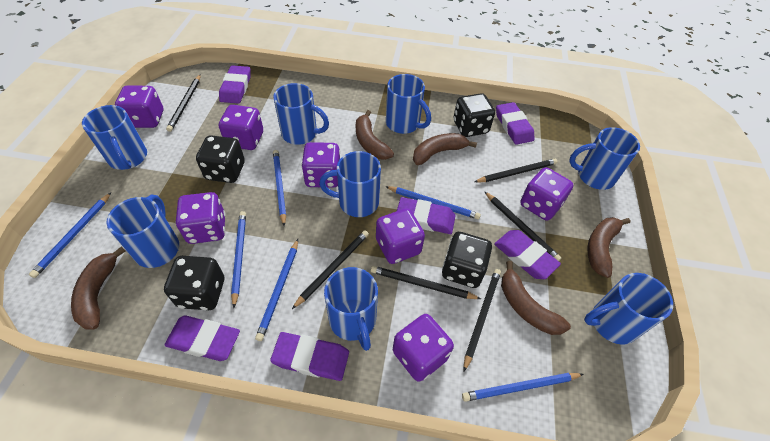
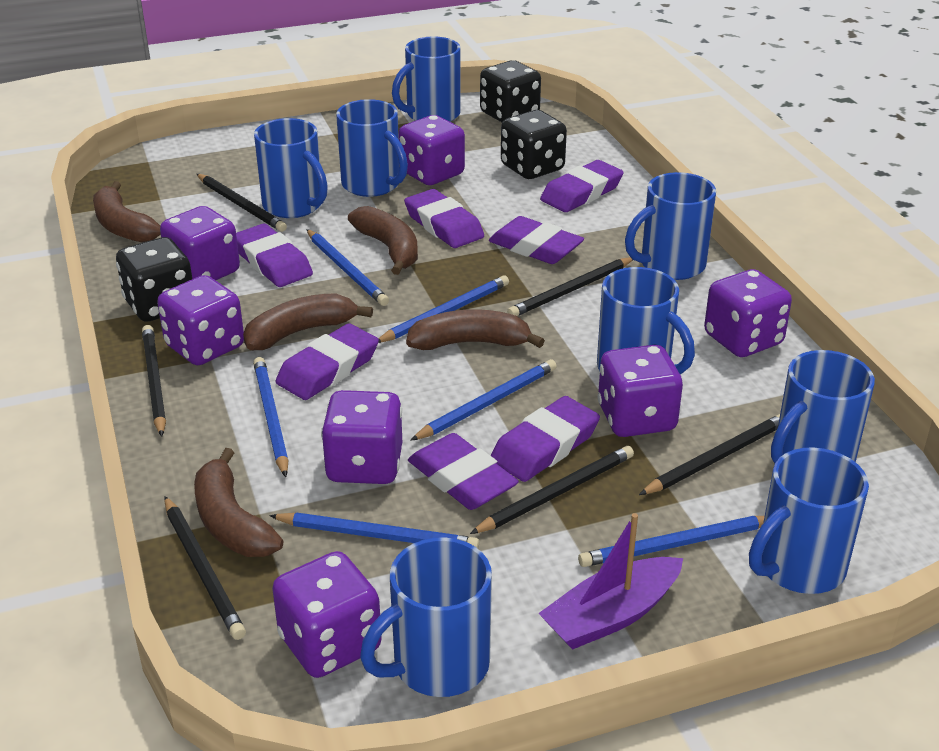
black dice: [164,256,224,310] [196,135,245,183] [442,232,492,288] [454,93,495,137] = 4 -> [116,237,192,322] [480,60,541,122] [501,110,567,179] = 3
purple boat: none = 0 -> [538,513,683,650] = 1
purple eraser: [164,315,240,361] [219,65,251,104] [270,332,349,381] [397,197,455,234] [494,230,561,279] [496,102,535,145] = 6 -> [236,224,313,287] [276,323,379,400] [404,189,484,248] [408,433,519,510] [489,216,584,264] [491,396,600,482] [540,160,624,212] = 7

